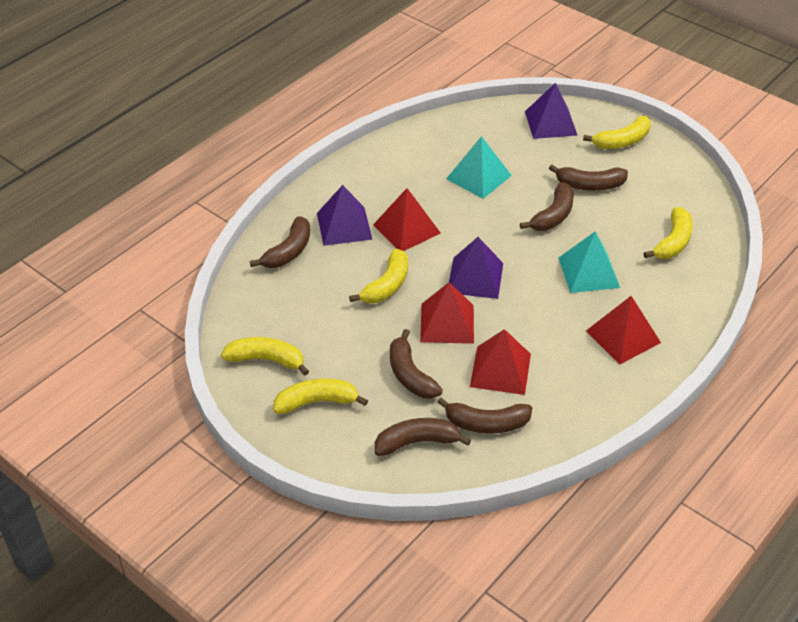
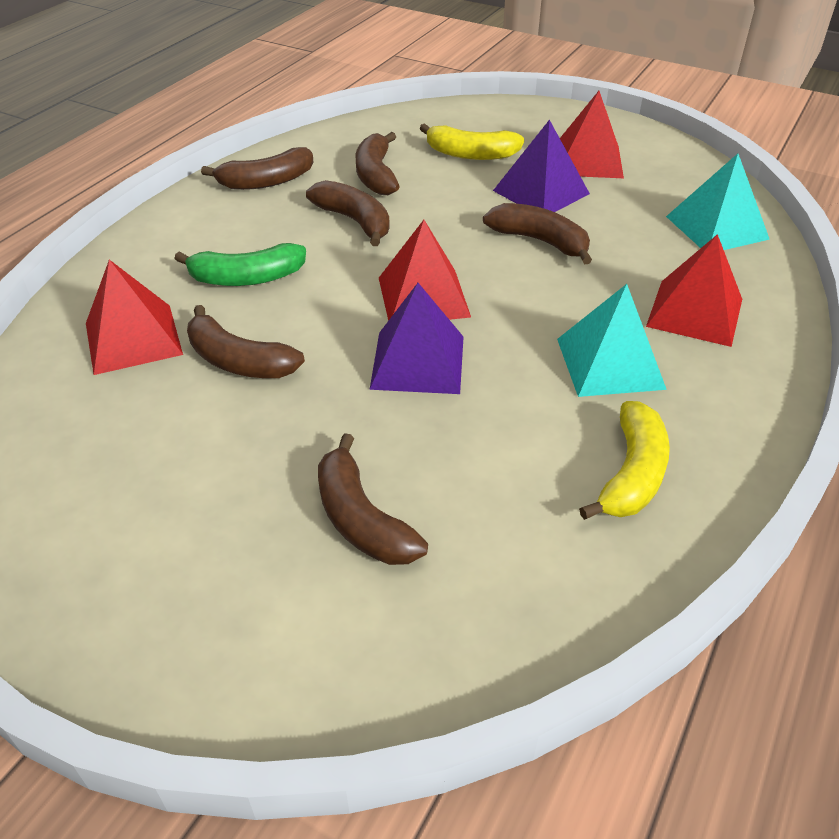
green banana: none = 0 -> [174,243,306,286] = 1
purple pyramid: [317,185,373,246] [449,237,503,299] [525,83,578,139] = 3 -> [370,283,464,394] [493,120,590,212] = 2
yellow banana: [221,337,309,376] [273,378,368,414] [349,249,408,303] [583,116,651,149] [643,207,693,259] = 5 -> [419,123,524,160] [579,401,670,520] = 2

